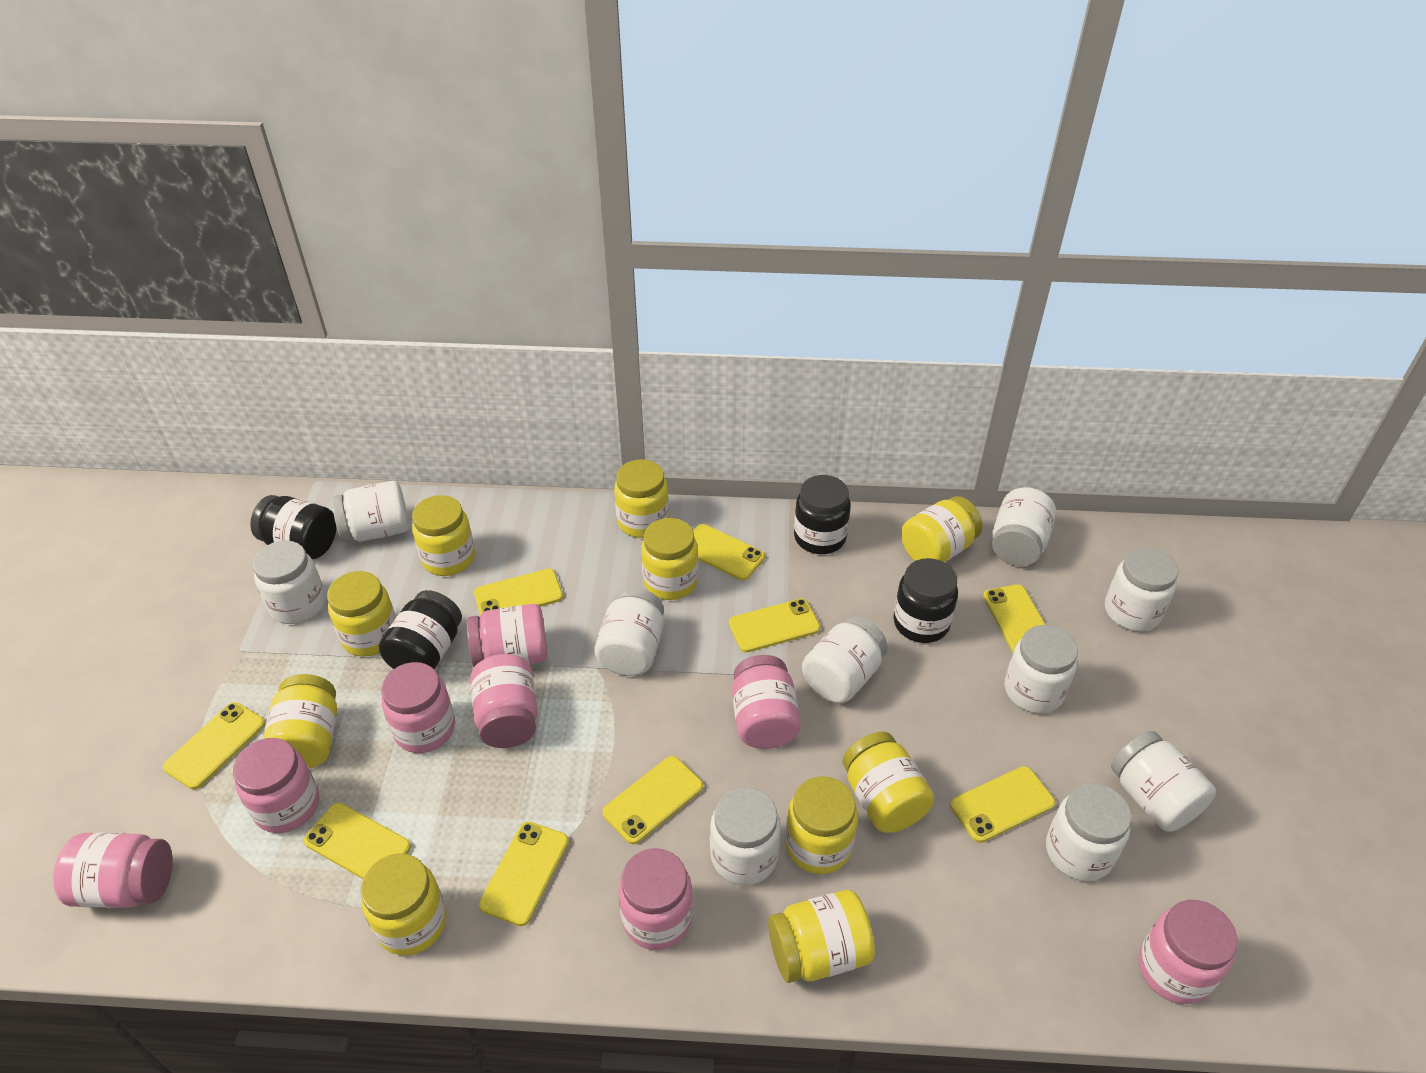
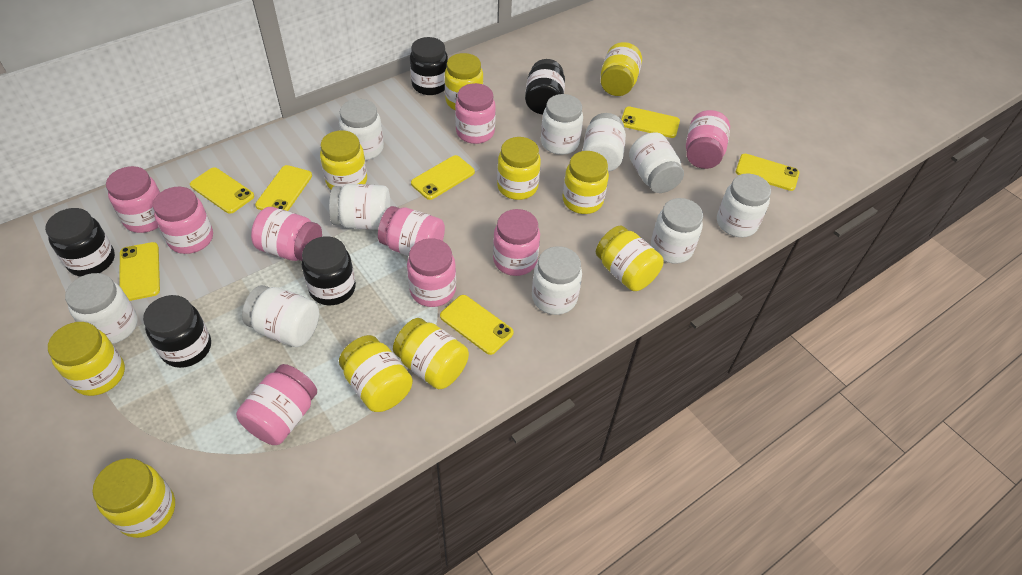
black jar: [250,495,336,559] [379,590,462,670] [794,475,851,554] [893,558,958,643] = 4 -> [45,208,115,277] [143,295,211,368] [302,236,356,305] [410,37,448,95] [525,59,565,114] = 5
pink jar: [53,833,173,908] [233,738,319,833] [381,662,455,753] [467,604,548,667] [470,654,538,748] [618,848,693,950] [732,655,801,749] [1138,900,1238,1004] = 8 -> [106,166,160,233] [153,187,213,254] [236,364,317,445] [251,207,322,261] [378,206,445,256] [407,238,456,307] [455,83,496,144] [493,209,540,276] [686,110,730,169] = 9
yellow phone: [163,702,265,789] [304,803,411,879] [474,569,563,615] [479,821,569,926] [602,756,703,844] [693,524,765,580] [729,598,820,653] [950,766,1055,843] [983,584,1046,652] = 9 -> [119,242,160,301] [190,167,254,214] [255,165,312,211] [411,155,475,200] [440,295,514,355] [621,107,680,138] [736,154,799,191] = 7

